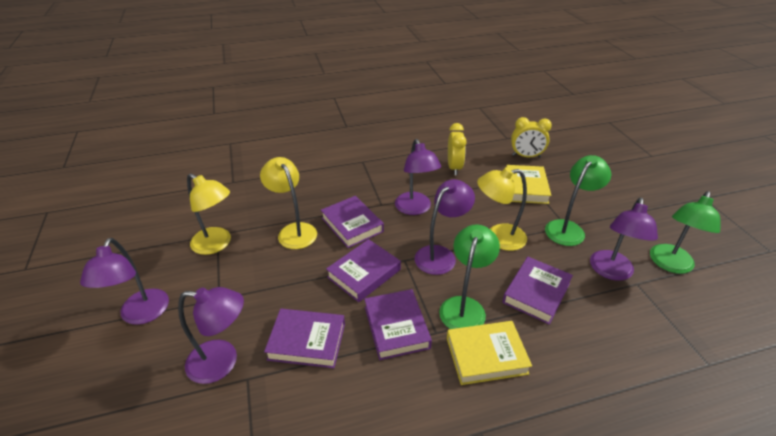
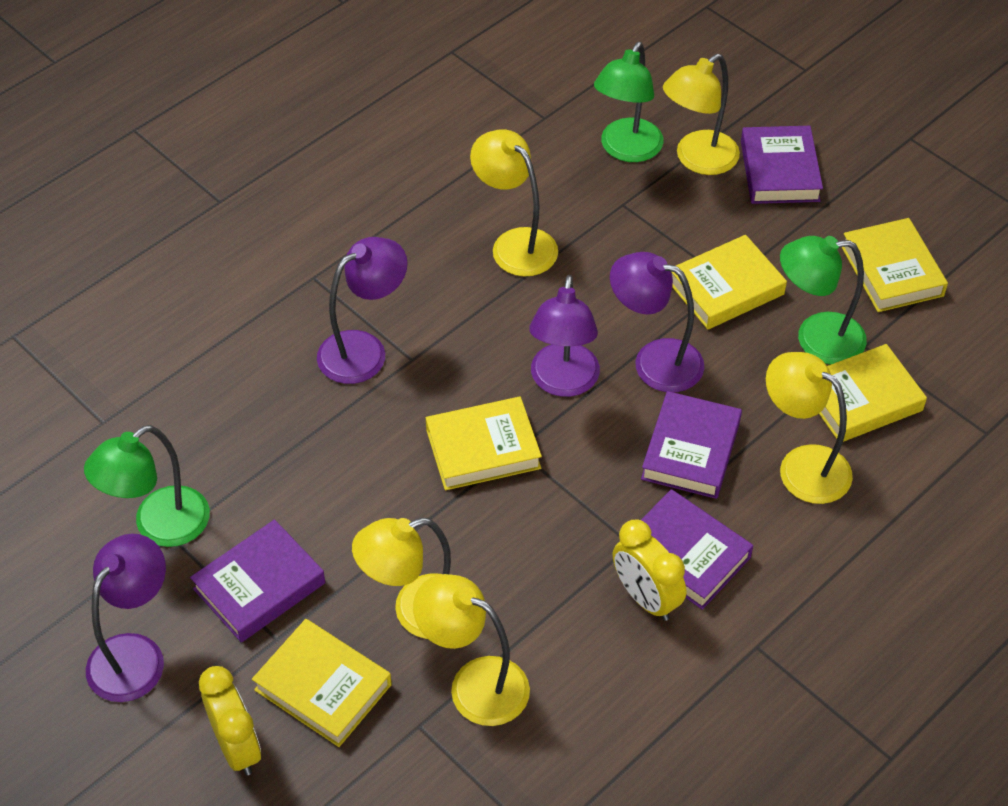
purple book: [264,309,345,368] [321,196,384,248] [326,239,401,302] [364,289,432,360] [502,257,573,325] = 5 -> [190,519,325,642] [641,391,742,499] [641,489,753,610] [741,126,823,204] = 4
purple lamp: [80,238,169,325] [178,287,244,384] [395,139,441,215] [415,179,475,275] [590,198,658,281] = 5 -> [86,534,166,702] [317,237,408,384] [529,275,600,397] [610,252,704,392] = 4
yellow book: [447,321,532,385] [506,165,552,204] = 2 -> [252,619,392,747] [426,397,542,490] [672,235,787,330] [819,344,927,442] [841,218,948,312] = 5
yellow lamp: [187,174,231,255] [260,157,317,249] [477,167,527,251] = 3 -> [352,518,451,639] [413,574,530,726] [470,129,558,276] [663,54,740,175] [766,352,853,504] = 5

